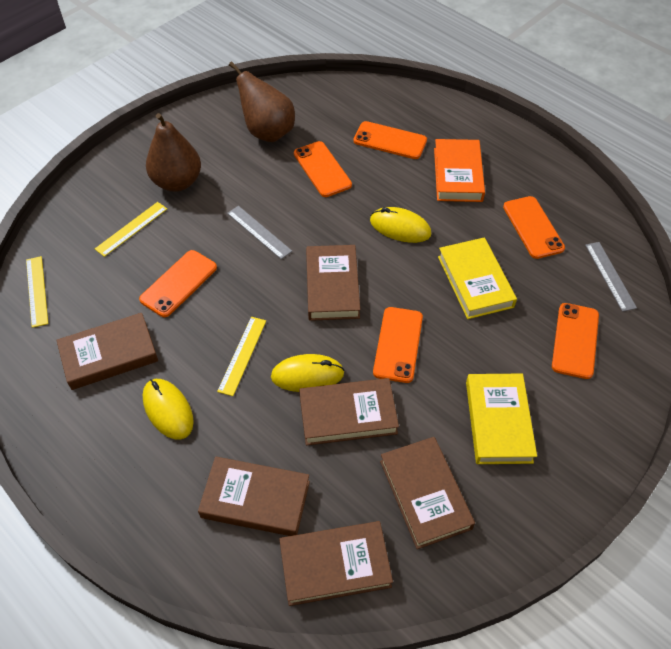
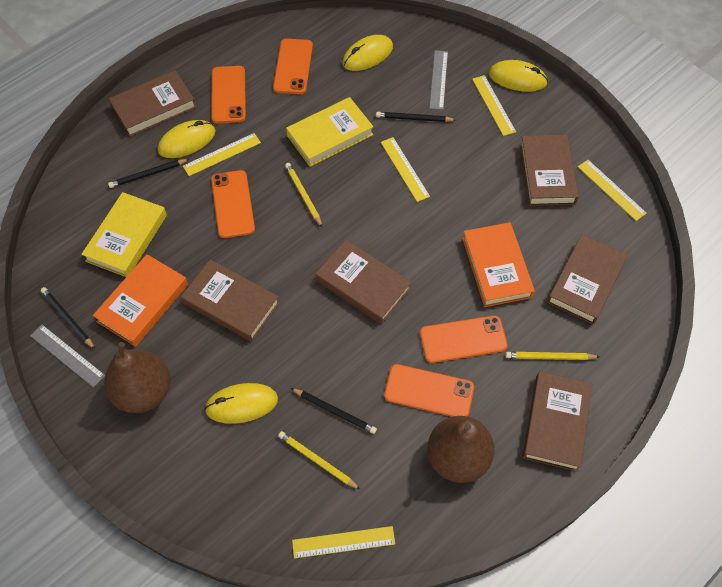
black pencil: none = 0 -> [41,287,95,349] [108,159,189,188] [291,388,377,434] [376,112,456,122] = 4
orange book: [434,139,485,202] = 1 -> [93,254,188,347] [462,222,535,307] = 2
orange phone: [139,250,217,317] [294,141,352,197] [353,121,427,159] [373,307,423,383] [503,196,565,259] [552,303,599,379] = 6 -> [211,66,246,123] [211,170,255,238] [273,39,313,94] [384,364,474,417] [420,316,508,363] = 5
yellow mouse: [143,379,194,440] [271,354,345,392] [370,207,431,243] = 3 -> [158,120,216,158] [204,383,278,424] [342,35,393,71] [489,60,548,92] = 4
yellow pencil: none = 0 -> [278,431,361,490] [285,163,322,227] [505,352,600,360] = 3
yellow ruler: [26,256,48,328] [95,202,167,257] [217,317,266,396] = 3 -> [183,133,261,176] [292,526,395,559] [381,137,430,202] [472,75,516,136] [578,160,647,221] = 5

